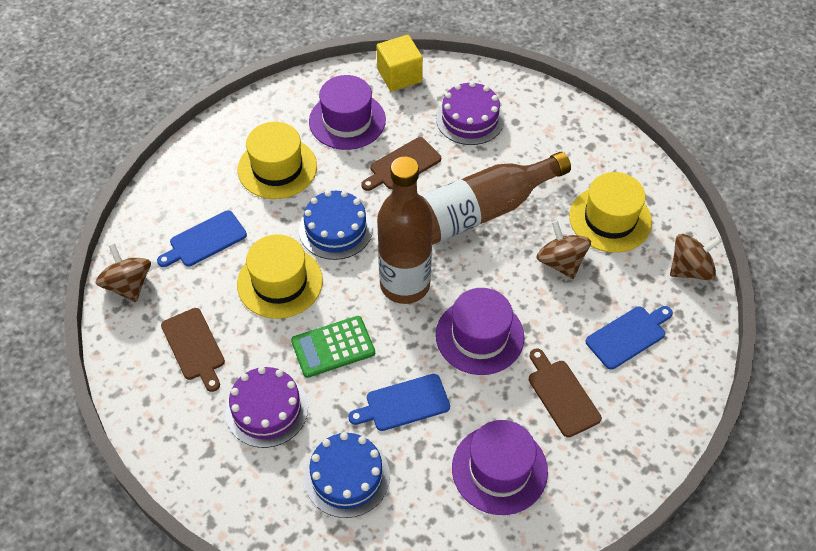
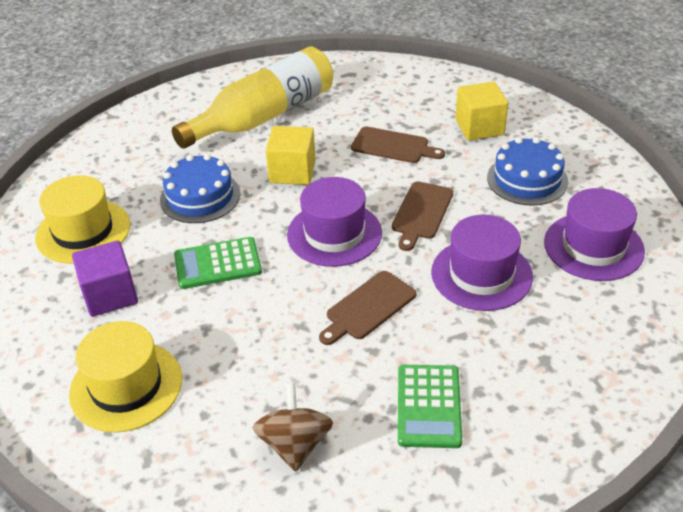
blue cutting board: [157,210,247,267] [348,374,450,431] [586,306,673,370] = 3 -> none = 0
brown bottle: [377,157,432,304] [420,152,571,245] = 2 -> none = 0
brown spinning top: [96,244,151,302] [536,221,591,279] [670,234,722,281] = 3 -> [253,383,333,472] = 1
green calculator: [291,316,375,378] = 1 -> [174,237,262,289] [398,365,462,448] = 2
purple cake: [225,367,308,448] [436,81,504,145] = 2 -> none = 0
purple cube: none = 0 -> [72,240,138,317] = 1
yellow bottle: none = 0 -> [172,46,333,149] = 1
yellow cube: [377,35,423,92] = 1 -> [266,126,316,185] [455,82,508,141] = 2
yellow hat: [237,234,323,319] [238,122,317,199] [569,172,652,253] = 3 -> [35,175,130,264] [69,321,182,432] = 2

